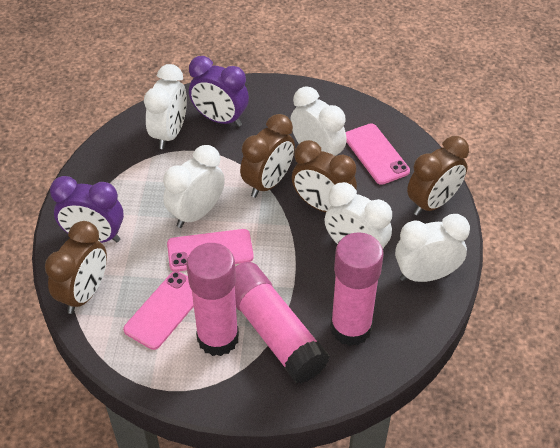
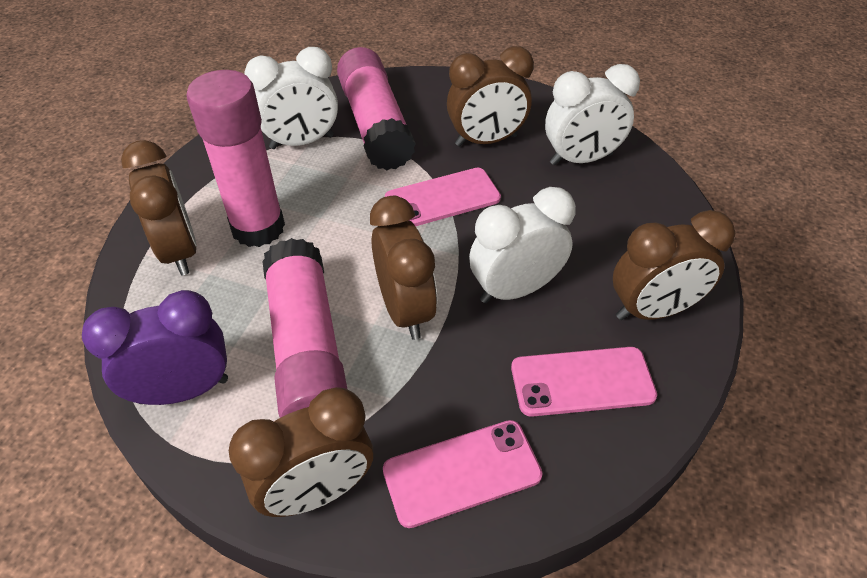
brown clock: [45,221,107,314] [240,114,295,198] [292,140,357,212] [407,136,469,216] = 4 -> [121,140,197,275] [229,387,373,517] [370,196,437,340] [447,46,534,147] [613,210,735,320] = 5
purple clock: [50,176,124,243] [189,56,249,127] = 2 -> [82,290,228,405] = 1
white clock: [144,64,187,149] [163,145,225,228] [290,86,346,156] [325,182,392,248] [395,214,470,282] = 5 -> [245,47,338,149] [469,187,576,303] [545,64,640,165] = 3

